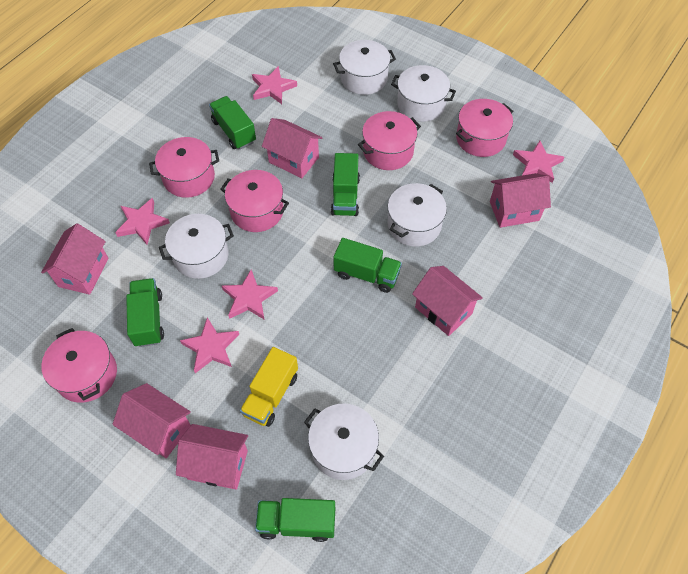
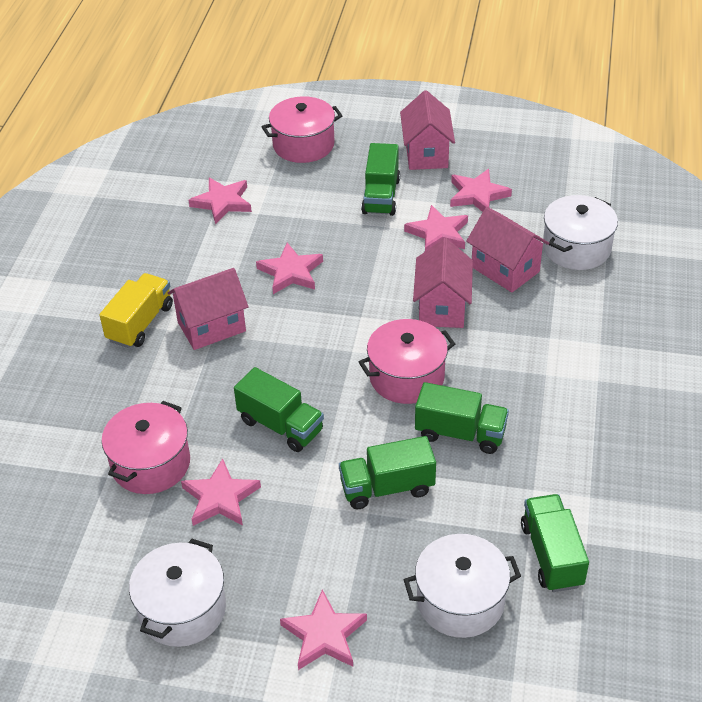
pink house: [41,223,109,295] [113,383,191,458] [176,424,248,490] [262,118,323,178] [412,266,483,336] [490,173,551,228] = 6 -> [168,268,249,350] [400,90,455,170] [413,238,473,328] [466,207,549,293] = 4
pink pot: [41,328,117,403] [149,137,219,198] [220,170,289,232] [358,111,421,170] [456,99,513,157] = 5 -> [102,401,190,494] [262,96,343,163] [359,319,455,404] = 3
pink star: [115,198,170,245] [180,317,239,373] [222,270,278,319] [252,66,297,104] [513,141,565,183] = 5 -> [181,458,261,526] [189,178,252,224] [256,243,323,294] [280,590,367,670] [404,205,468,251] [450,169,512,212] = 6
white pot: [159,214,234,279] [304,403,384,480] [333,40,396,95] [388,183,447,247] [391,65,456,122] = 5 -> [129,539,226,647] [404,534,521,638] [543,195,618,270] = 3

